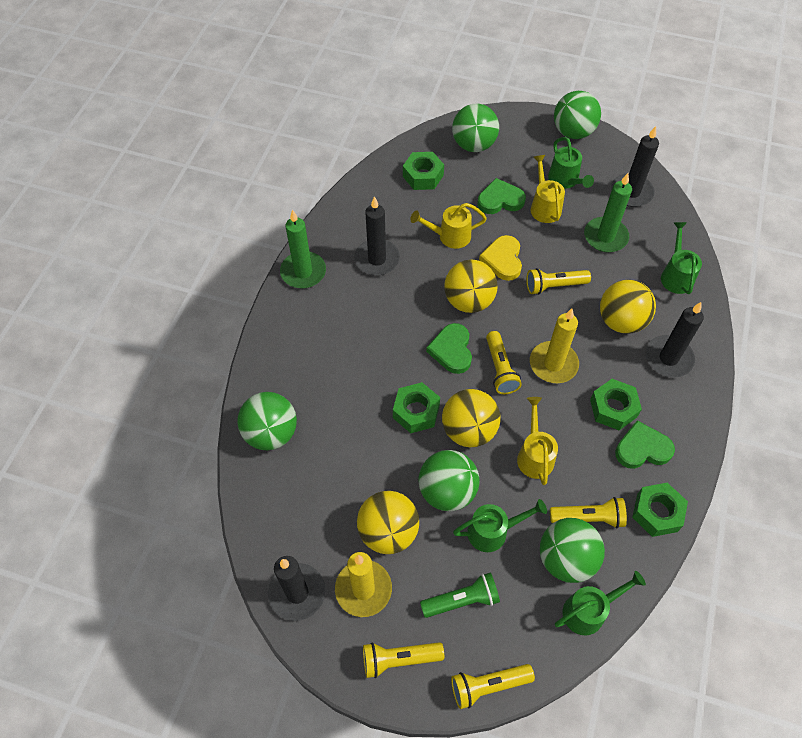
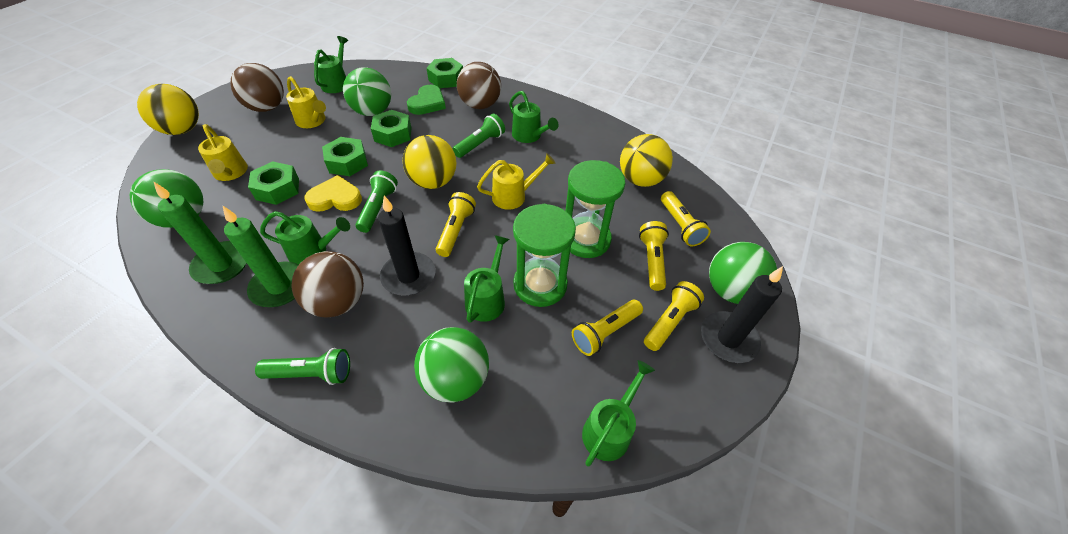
black candle: [268,556,326,621] [354,196,400,276] [611,126,659,207] [645,302,704,377] = 4 -> [378,196,436,296] [701,266,783,363] = 2
brown ball: none = 0 -> [230,63,284,112] [291,251,364,317] [457,62,501,109] = 3
green ball: [237,392,297,450] [419,450,479,511] [452,104,499,152] [540,518,605,583] [554,91,601,139] = 5 -> [130,169,203,228] [343,68,391,116] [414,327,489,403] [709,242,777,304] = 4
green flashlight: [420,573,500,618] = 1 -> [255,348,350,385] [355,170,398,233] [453,114,505,158] = 3
green heart: [426,323,472,374] [478,178,526,214] [615,420,675,469] = 3 -> [407,85,446,115] = 1
green hourglass: none = 0 -> [513,204,576,307] [565,160,625,258] = 2
green watering can: [453,499,547,552] [548,137,594,189] [555,571,646,636] [661,222,702,294] = 4 -> [260,211,350,264] [314,36,348,93] [464,235,509,323] [509,91,558,143] [582,360,655,467] = 5
yellow ball: [357,491,419,554] [442,389,501,447] [444,259,498,313] [600,280,656,334] = 4 -> [137,84,199,135] [403,135,456,189] [620,134,673,187] = 3
yellow candle: [335,552,392,617] [530,308,579,383] = 2 -> none = 0

